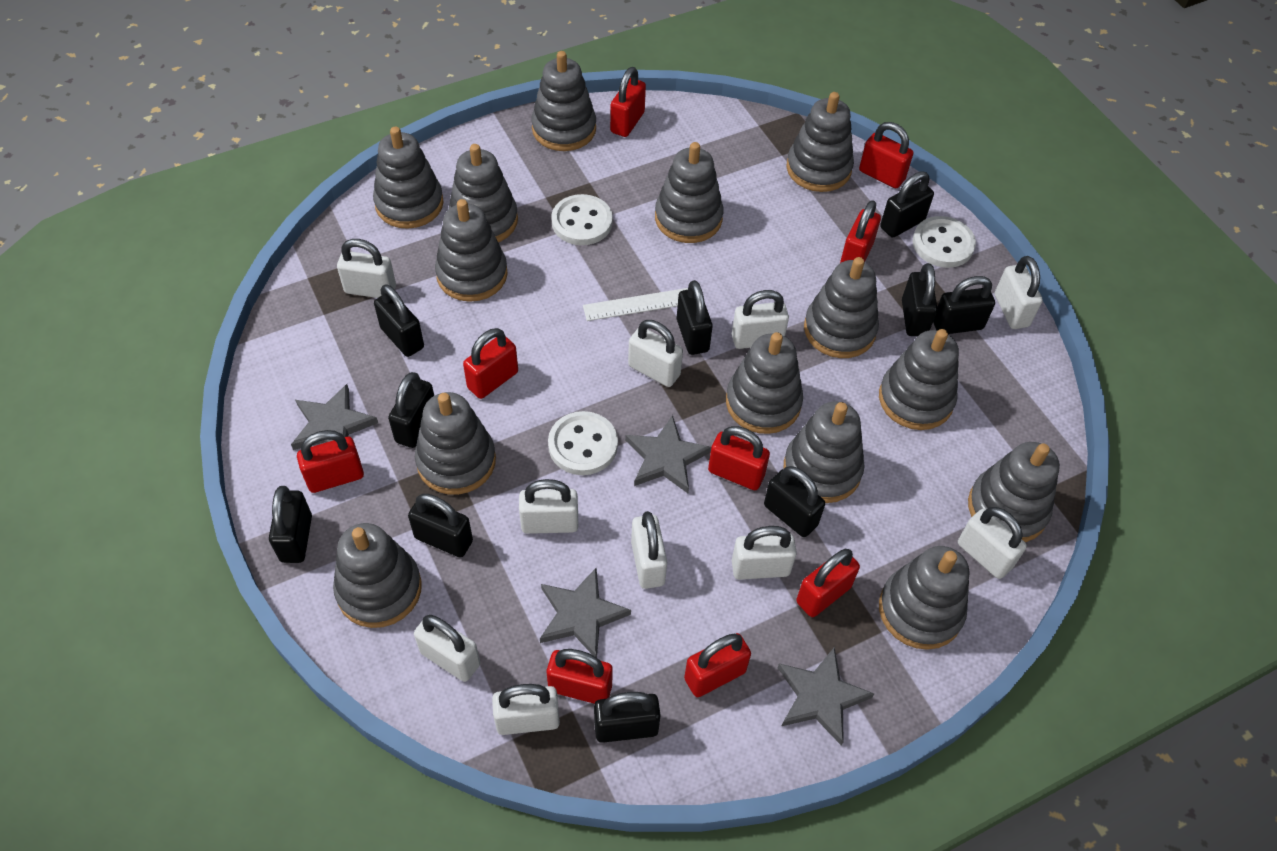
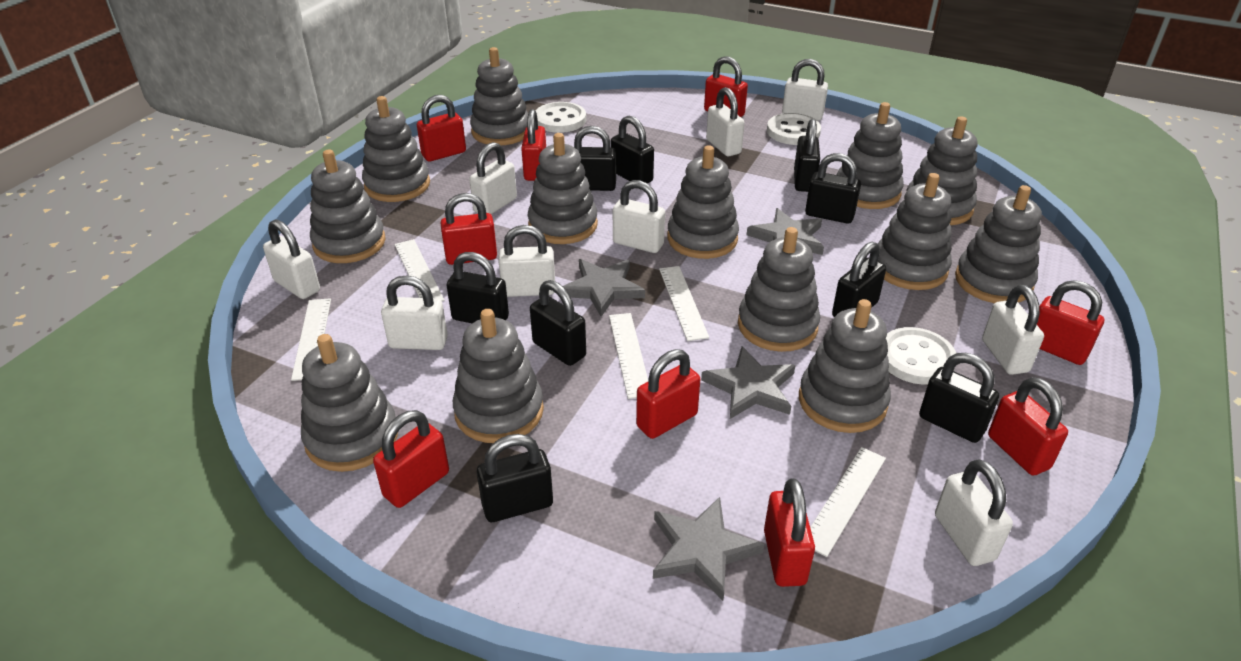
black padlock: [269,486,312,563] [374,284,424,357] [388,372,434,448] [408,494,473,558] [594,692,661,743] [677,280,713,355] [764,466,825,537] [880,171,934,237] [902,263,937,336] [933,276,995,334] = 10 -> [446,252,509,323] [477,434,553,522] [530,280,586,366] [574,126,616,191] [611,116,654,184] [794,119,820,192] [805,153,861,224] [832,242,886,317] [919,353,999,443] = 9
grey stacking toy: [333,523,422,628] [373,127,444,229] [415,392,496,495] [435,199,508,302] [448,144,518,242] [531,51,596,151] [655,142,724,243] [726,332,803,434] [783,402,865,503] [786,92,854,192] [804,257,879,358] [879,329,959,430] [879,546,969,650] [968,442,1060,542] = 14 -> [301,334,398,472] [310,149,385,263] [362,96,430,202] [453,309,544,443] [470,47,528,145] [528,133,598,244] [667,145,739,259] [738,227,820,352] [799,299,891,433] [836,102,904,209] [878,173,952,290] [906,116,978,225] [955,185,1042,303] = 13
white padlock: [337,239,396,298] [414,614,480,682] [492,684,560,735] [519,479,578,534] [628,320,683,387] [631,511,667,589] [732,290,789,349] [732,526,797,580] [958,507,1027,579] [995,256,1043,329] = 10 -> [263,219,320,299] [381,275,448,350] [469,142,517,214] [499,225,555,297] [613,180,665,253] [706,87,745,156] [782,59,828,121] [935,459,1013,566] [982,285,1044,375] = 9
white ruler: [583,288,688,321] = 1 -> [291,298,331,381] [394,239,444,301] [609,313,648,399] [659,266,709,341] [810,447,886,557] = 5

